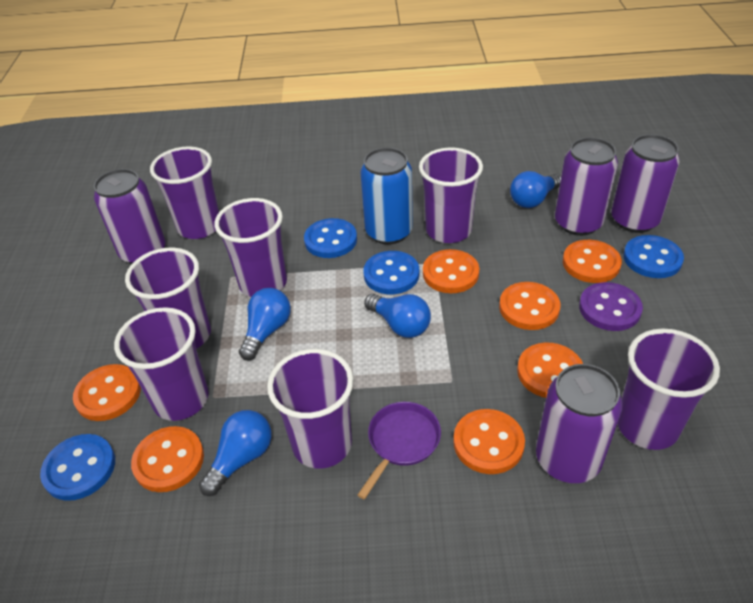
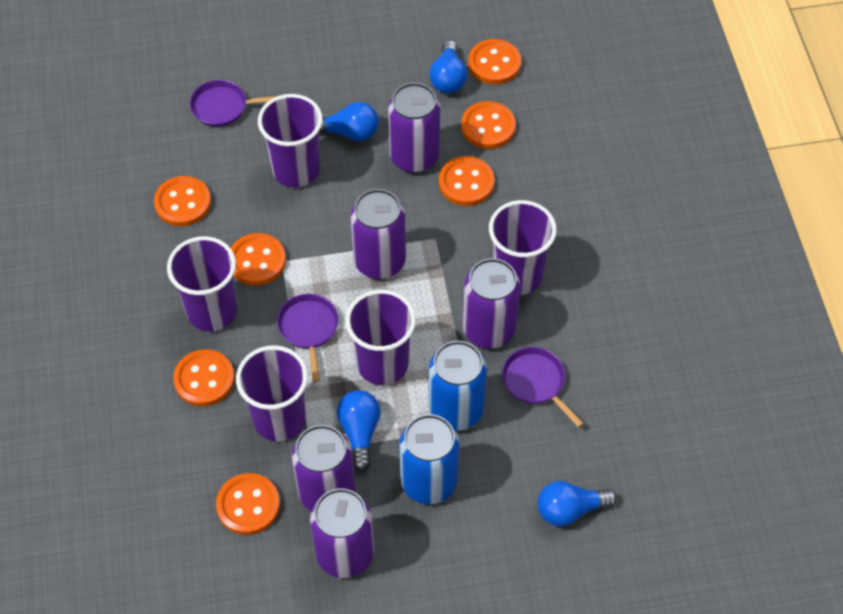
blue button: [40,434,115,501] [304,218,357,258] [363,251,419,294] [623,235,684,278] = 4 -> none = 0
blue can: [361,148,413,245] = 1 -> [399,414,459,504] [428,341,487,431] = 2
purple button: [579,282,643,331] = 1 -> none = 0
purple can: [94,169,166,264] [536,364,623,483] [555,137,618,236] [611,134,680,233] = 4 -> [292,425,355,511] [310,488,374,578] [350,189,406,279] [388,83,440,173] [462,258,520,348] = 5
purple cup: [114,307,209,421] [125,247,211,349] [150,146,219,239] [214,198,287,297] [267,349,354,469] [419,147,483,243] [617,328,720,450] = 7 -> [167,236,237,332] [236,345,308,442] [258,94,323,187] [345,290,416,385] [489,200,557,295] = 5
purple pan: [357,402,441,500] = 1 -> [190,80,277,127] [277,294,339,382] [502,347,584,428] = 3

